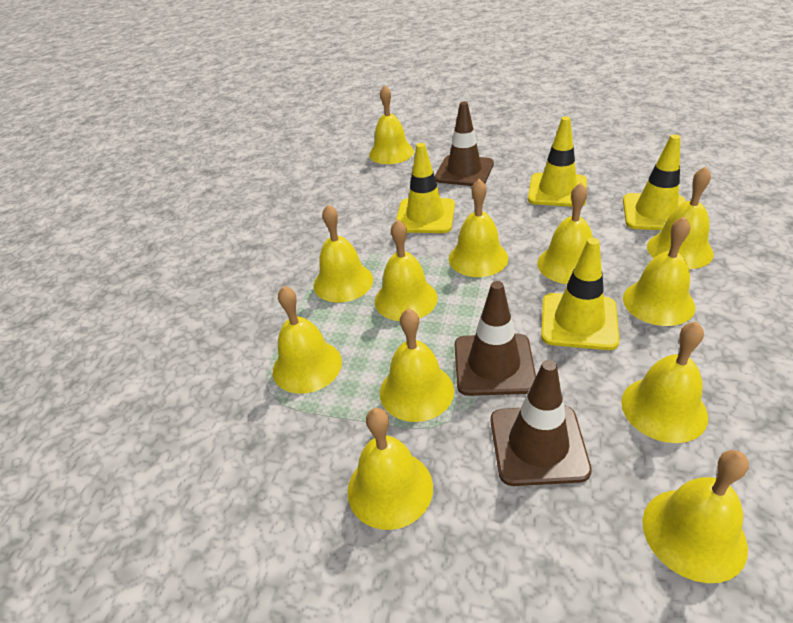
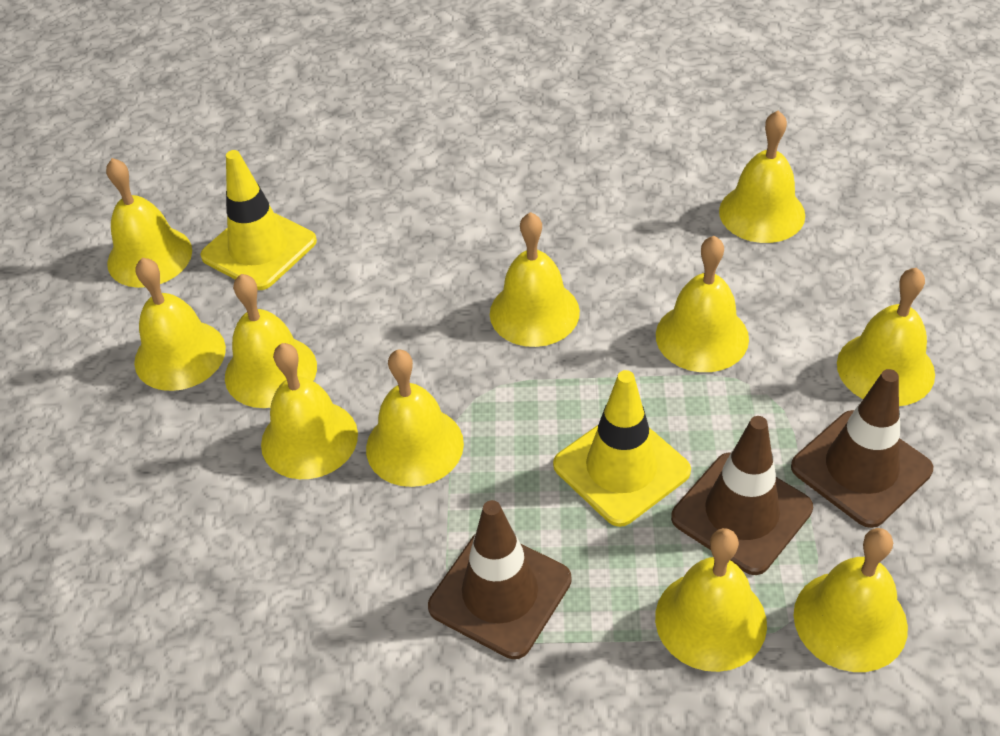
yellow bell: [273,286,342,394] [314,205,373,303] [347,408,433,530] [369,85,414,164] [375,219,438,321] [380,309,454,422] [449,179,508,277] [537,183,593,284] [621,321,708,443] [623,217,695,326] [642,450,749,583] [647,166,714,269] = 12 -> [106,158,192,288] [134,258,226,391] [225,274,317,408] [261,343,358,479] [366,349,464,487] [490,212,580,347] [655,528,767,672] [656,236,749,372] [719,110,805,243] [794,528,908,672] [837,267,935,406] = 11
yellow traffic cone: [396,143,455,233] [528,116,587,207] [541,238,619,350] [623,134,686,230] = 4 -> [200,150,317,290] [553,370,691,527] = 2

